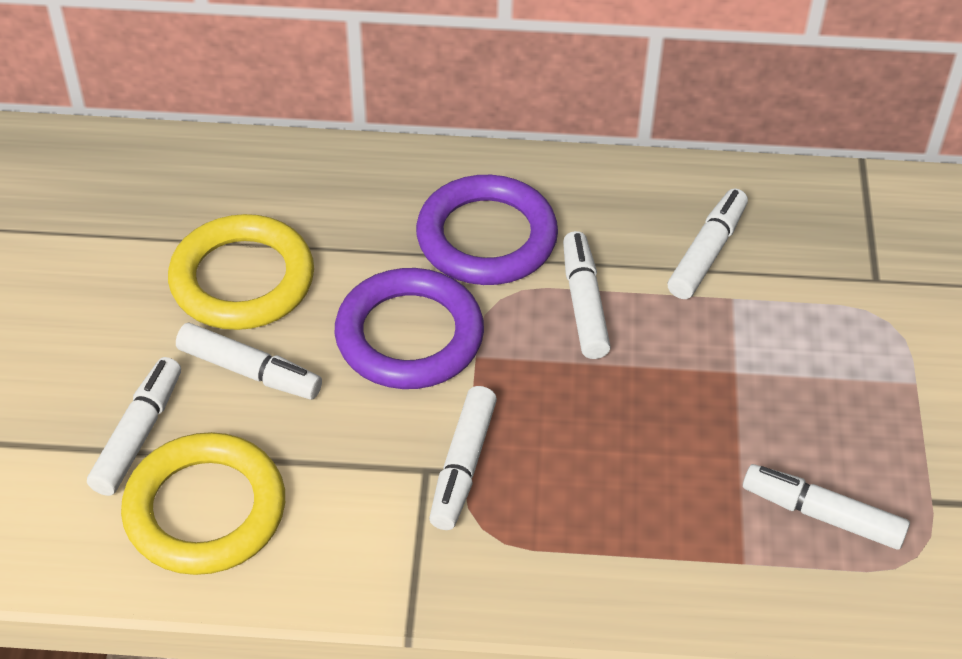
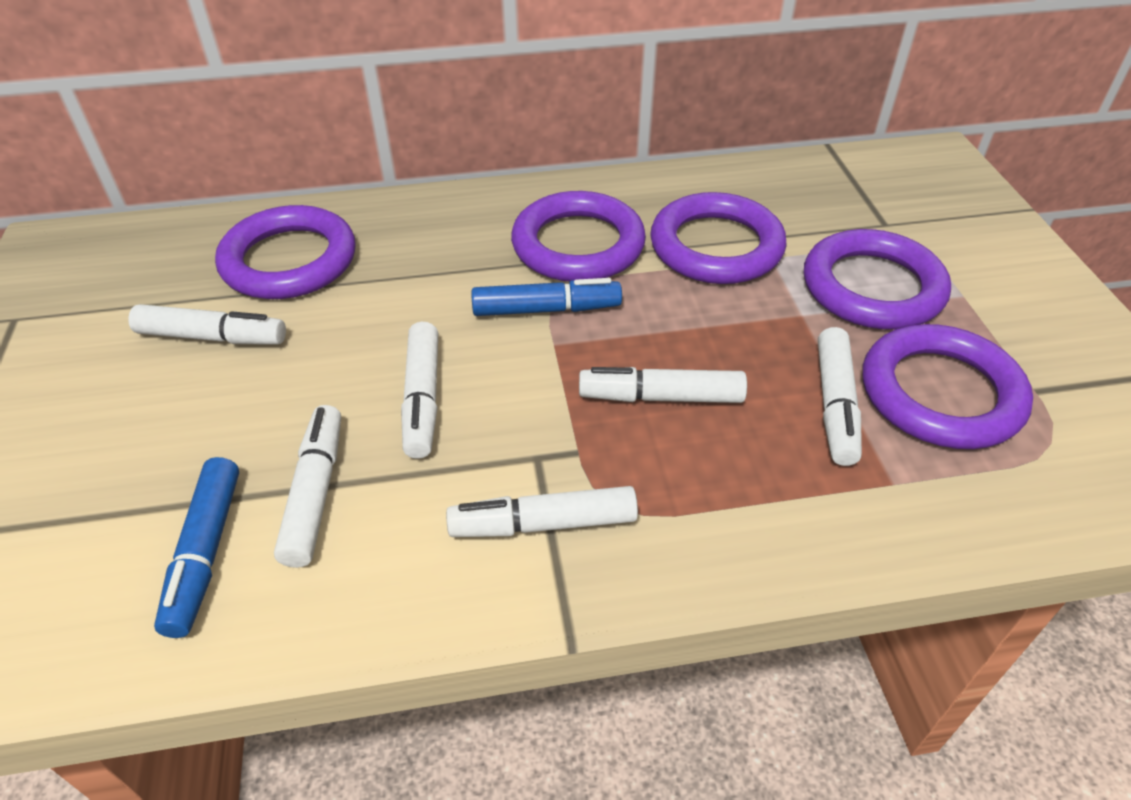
blue marker: none = 0 -> [154,457,239,638] [471,278,622,316] = 2
purple ring: [335,268,484,389] [416,175,558,285] = 2 -> [215,205,356,299] [511,191,646,282] [650,192,787,284] [804,229,951,329] [863,324,1033,449] = 5
yellow ring: [121,432,285,575] [168,214,314,330] = 2 -> none = 0

